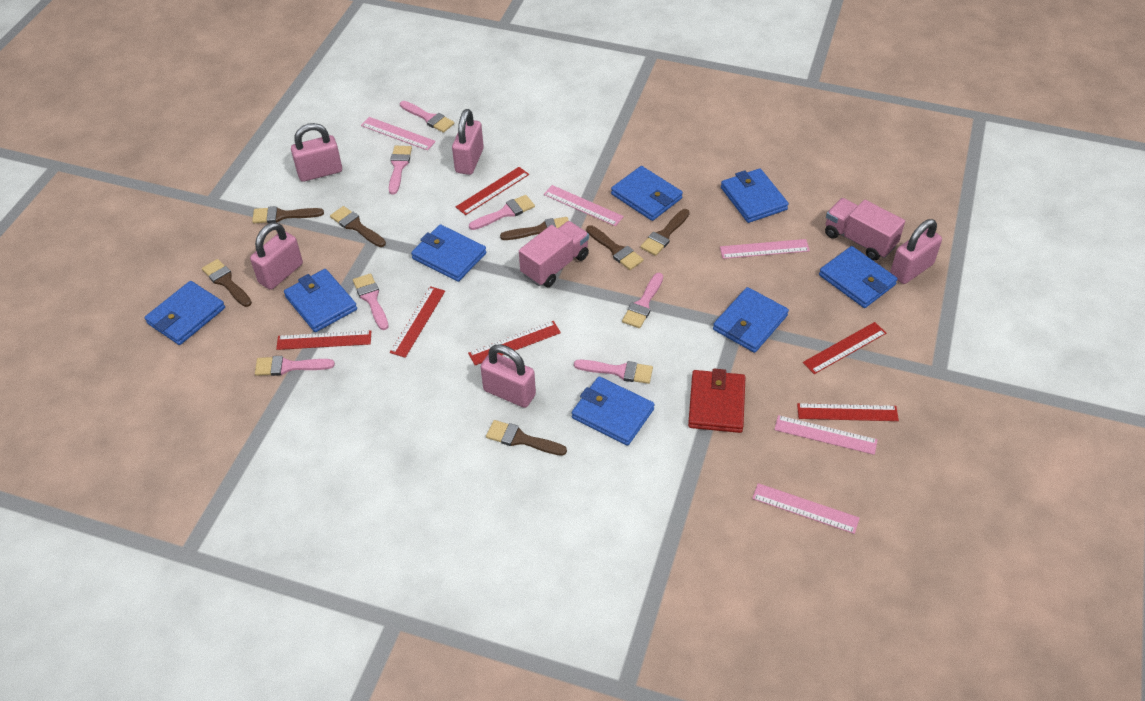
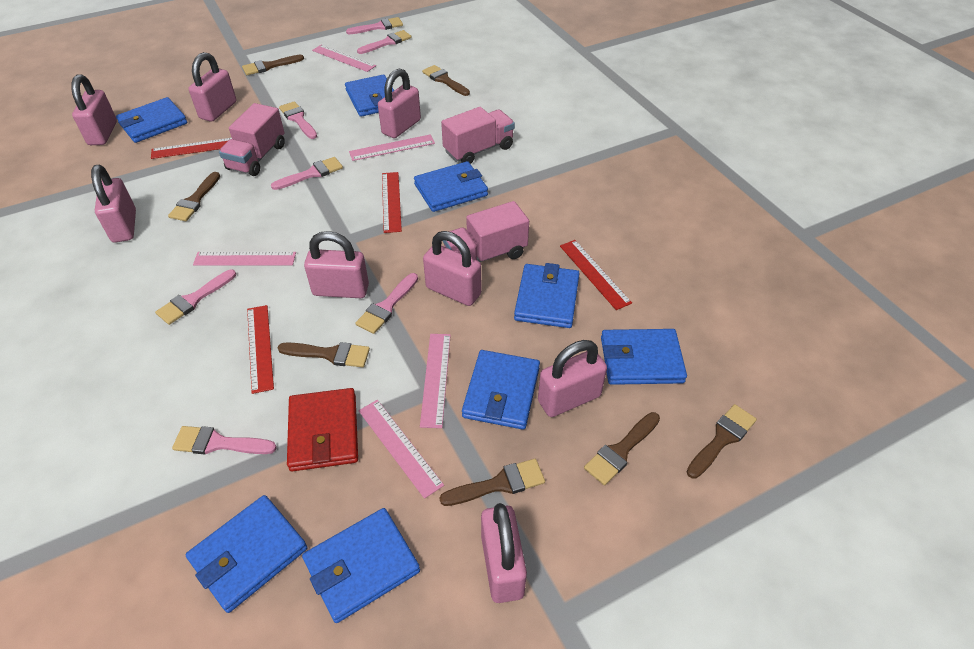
pink padlock: [250,222,303,290] [291,123,342,182] [452,109,484,175] [481,344,536,408] [890,219,942,284] = 5 -> [71,74,117,145] [91,164,136,243] [189,52,236,122] [304,231,369,298] [378,69,421,138] [423,231,481,306] [481,503,527,603] [538,340,607,417] = 8
pink truck: [519,221,589,287] [825,198,905,261] = 2 -> [219,103,285,176] [441,107,515,164] [443,201,529,262] = 3
red ruler: [276,330,371,350] [390,286,445,358] [456,167,529,215] [468,321,561,365] [797,403,899,421] [803,322,886,374] = 6 -> [151,138,232,159] [247,305,274,394] [382,172,402,233] [560,240,632,310] = 4

